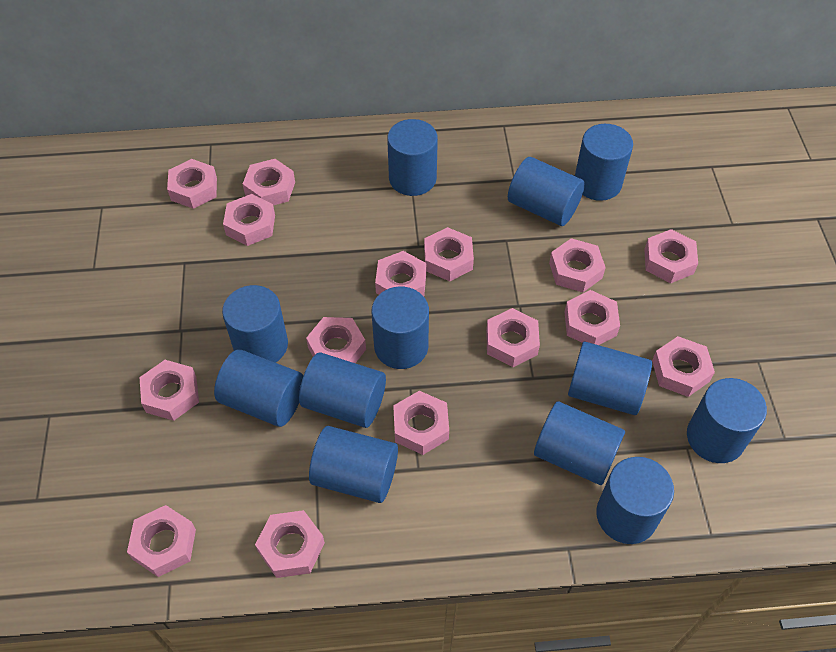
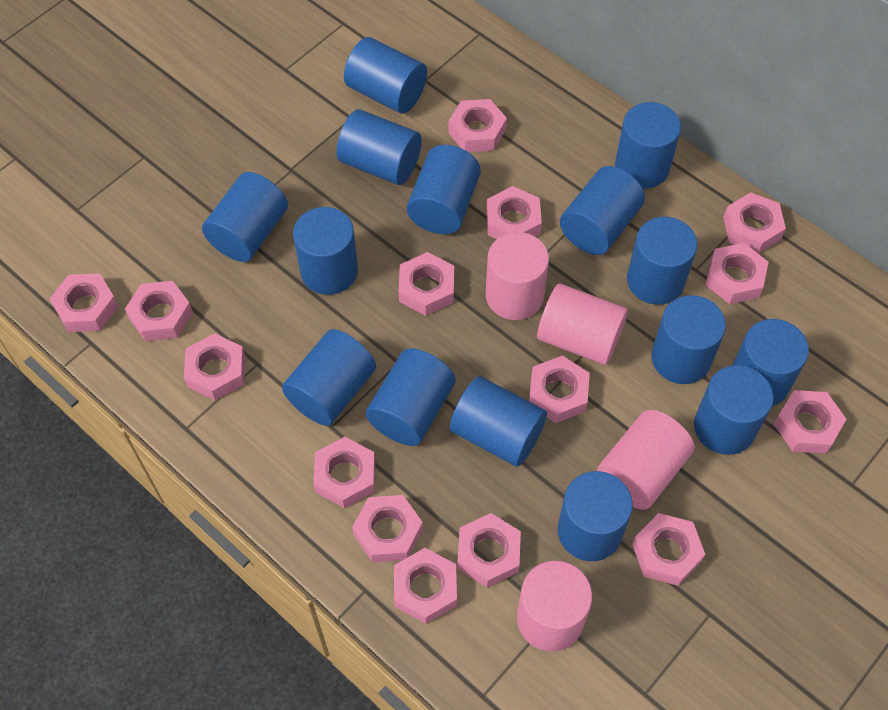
blue cylinder: [214,349,303,427] [222,285,288,363] [299,352,386,428] [309,426,398,503] [371,287,429,369] [387,119,438,196] [508,157,585,226] [534,401,625,485] [568,342,652,415] [575,124,633,201] [596,457,674,544] [687,378,767,463] = 12 -> [202,172,288,262] [282,329,376,426] [293,207,358,295] [336,109,422,185] [344,37,427,114] [366,348,456,446] [407,145,481,234] [450,376,547,467] [558,471,633,561] [560,166,645,255] [615,102,681,189] [627,217,697,305] [651,295,726,384] [694,365,774,455] [732,319,809,406] = 15
pink cylinder: none = 0 -> [486,232,549,320] [517,561,592,652] [537,283,628,365] [597,410,694,510] = 4

